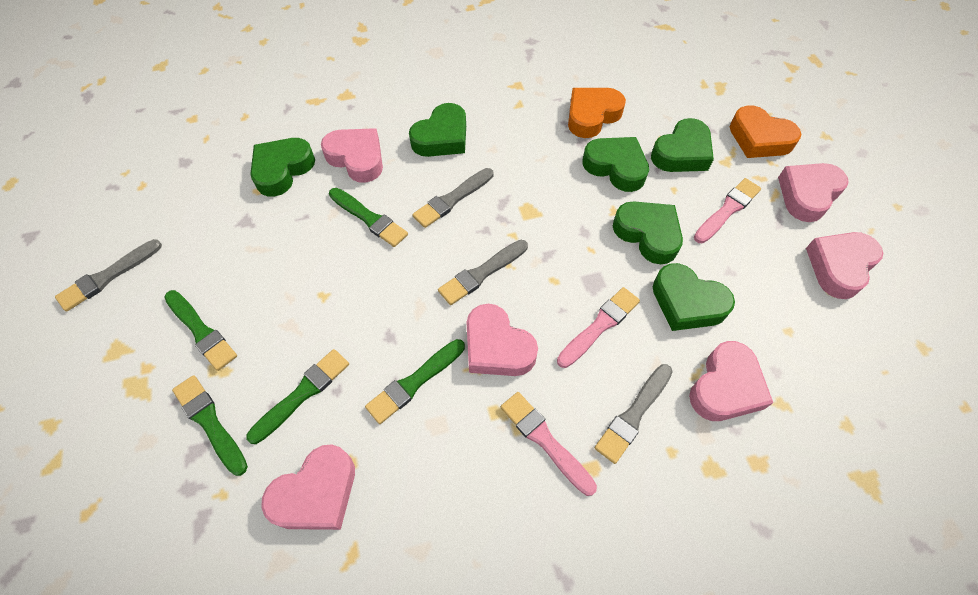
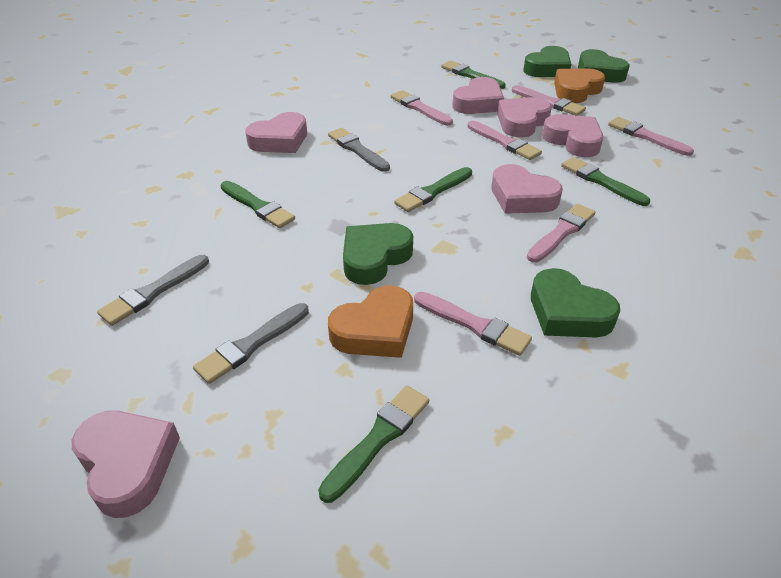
green heart: [250,138,315,197] [409,103,466,157] [582,137,649,192] [613,201,683,264] [651,118,714,172] [653,263,735,331] = 6 -> [343,223,413,285] [523,46,571,77] [531,268,620,338] [578,49,630,83] = 4
grey brush: [55,239,162,312] [412,168,493,228] [438,240,528,305] [595,364,673,464] = 4 -> [97,255,209,326] [193,303,309,384] [328,128,390,172] = 3
pink brush: [501,392,597,496] [557,287,640,368] [694,178,761,243] = 3 -> [391,90,453,126] [414,292,532,356] [468,121,542,160] [512,85,586,116] [527,204,596,262] [608,117,694,156] = 6

